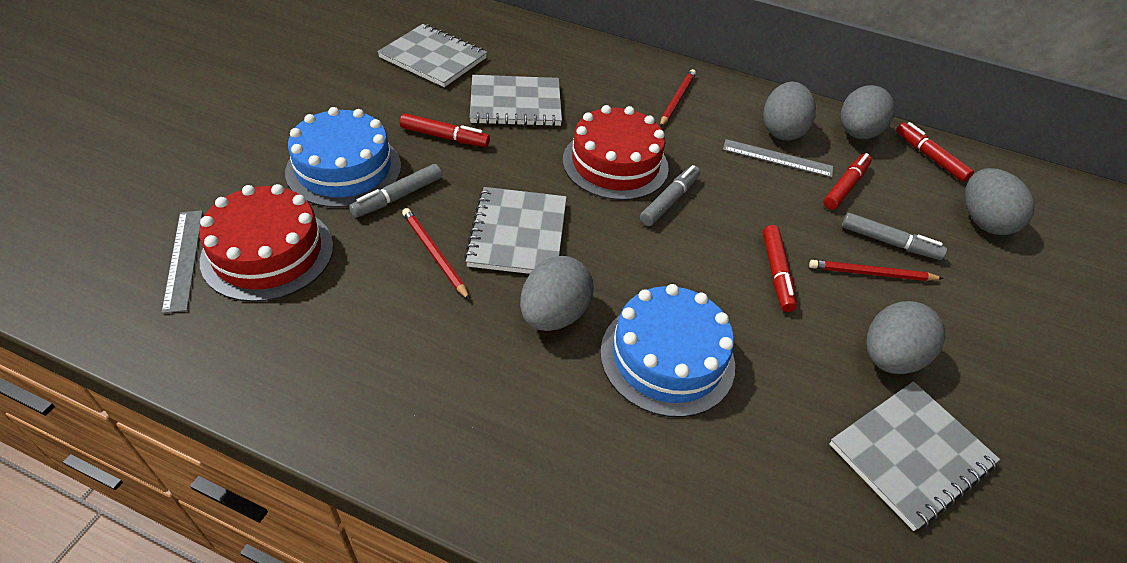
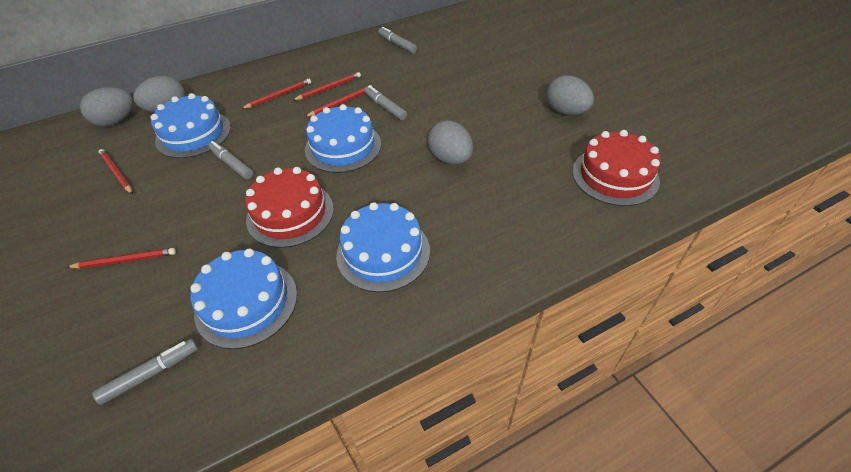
blue cake: [285,107,401,208] [600,284,735,417] = 2 -> [151,93,231,158] [190,249,297,349] [305,104,381,173] [336,202,430,292] = 4
grey egg: [520,256,594,331] [763,82,816,141] [841,85,895,139] [866,301,945,374] [965,168,1035,235] = 5 -> [80,87,133,126] [133,76,185,112] [428,120,473,165] [546,75,594,115] = 4
grey marker: [349,164,442,218] [640,165,700,226] [842,213,947,260] = 3 -> [92,339,198,405] [208,141,253,179] [364,85,407,120] [378,27,417,53] = 4
grey notebook: [377,24,487,87] [464,187,567,274] [470,75,562,126] [829,381,1000,531] = 4 -> none = 0
grey ruler: [162,210,203,313] [723,139,833,178] = 2 -> none = 0
red marker: [400,113,490,147] [763,225,797,312] [823,153,872,210] [896,122,974,182] = 4 -> none = 0
red pencil: [402,208,470,300] [660,69,696,127] [809,260,944,281] = 3 -> [67,248,176,269] [99,149,133,194] [241,79,311,109] [293,72,361,100] [305,85,372,117] = 5

